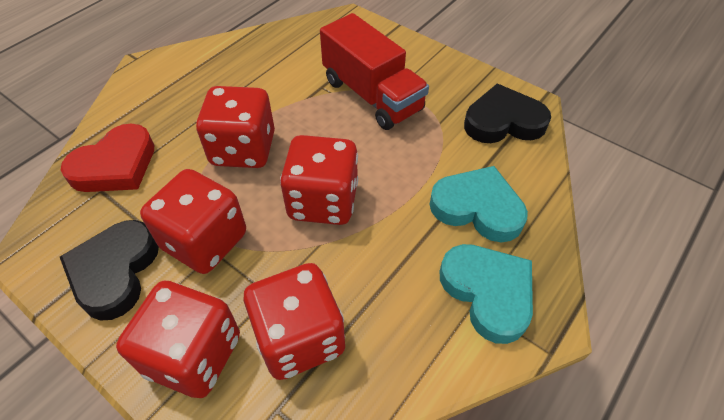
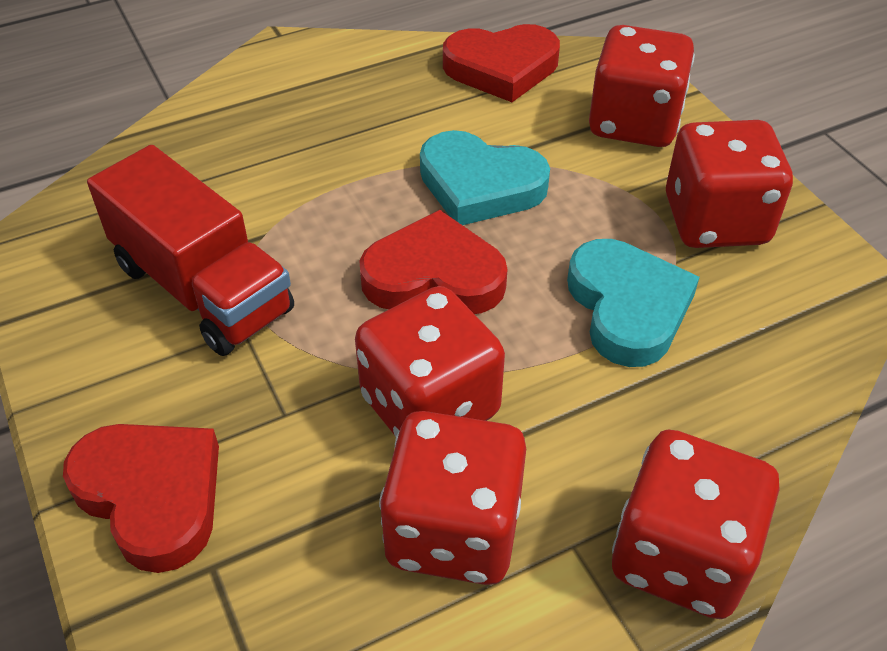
black heart: [60,220,159,321] [464,84,551,143] = 2 -> none = 0
red heart: [61,124,154,192] = 1 -> [63,424,219,573] [359,210,508,314] [443,24,560,102] = 3

